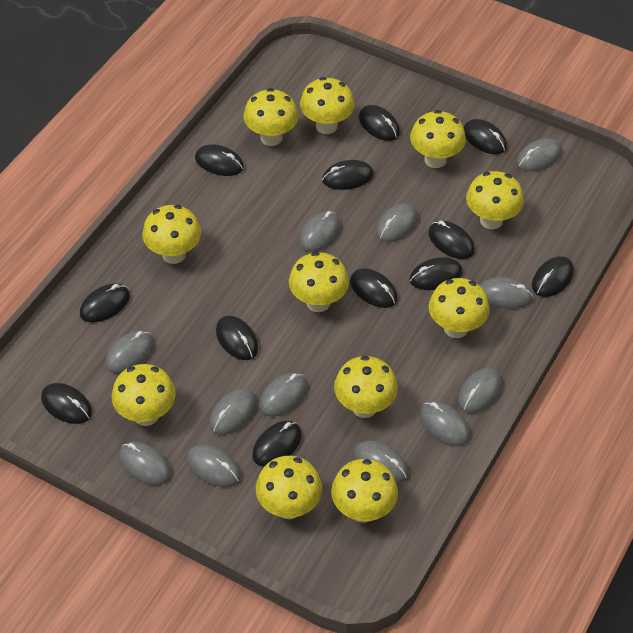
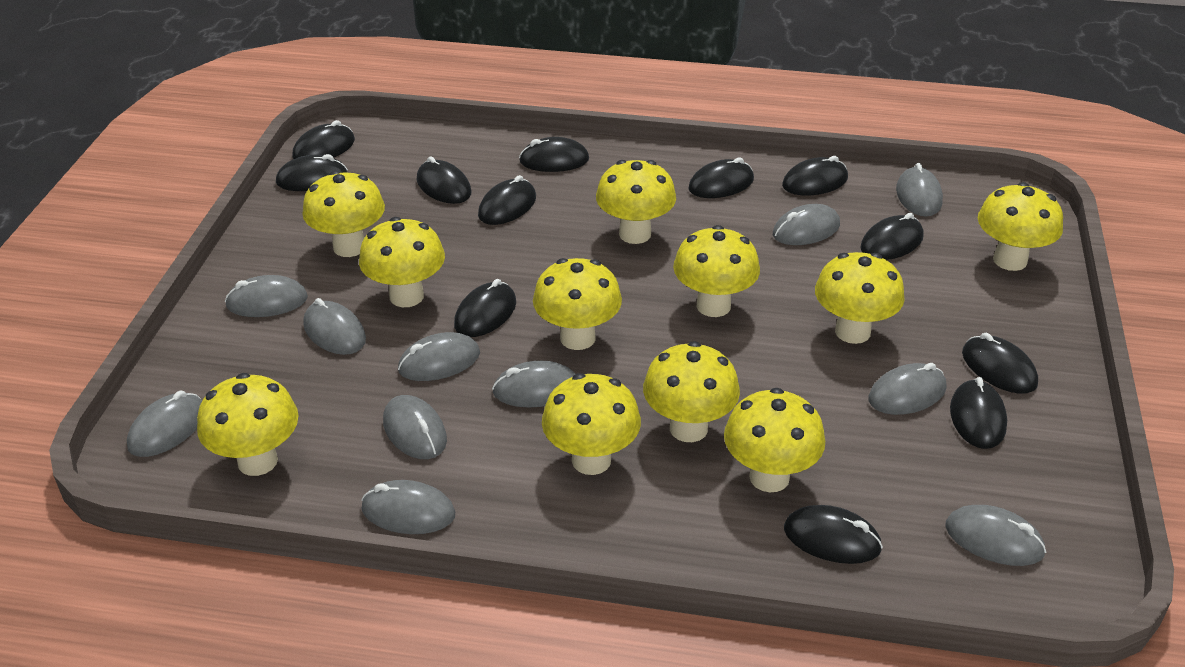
grey mouse: [105,330,154,373] [120,441,171,485] [187,444,241,487] [210,389,257,435] [259,372,307,417] [299,211,341,252] [354,440,408,483] [376,203,418,242] [420,401,470,446] [458,368,502,413] [479,277,534,309] [517,138,562,172] = 12 -> [127,390,202,457] [225,275,308,317] [303,298,366,355] [361,480,455,534] [383,395,447,459] [398,332,480,381] [492,361,575,408] [773,204,840,245] [868,363,946,415] [896,163,943,217] [945,505,1046,566] = 11

